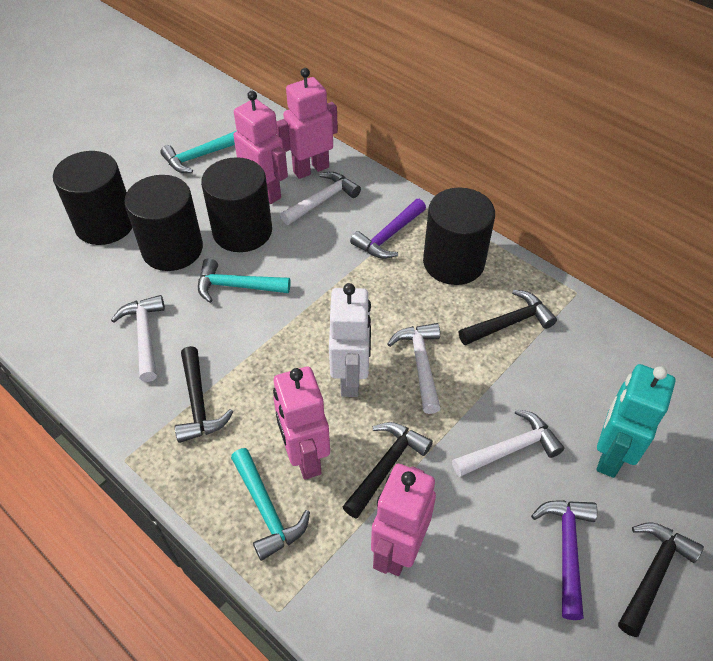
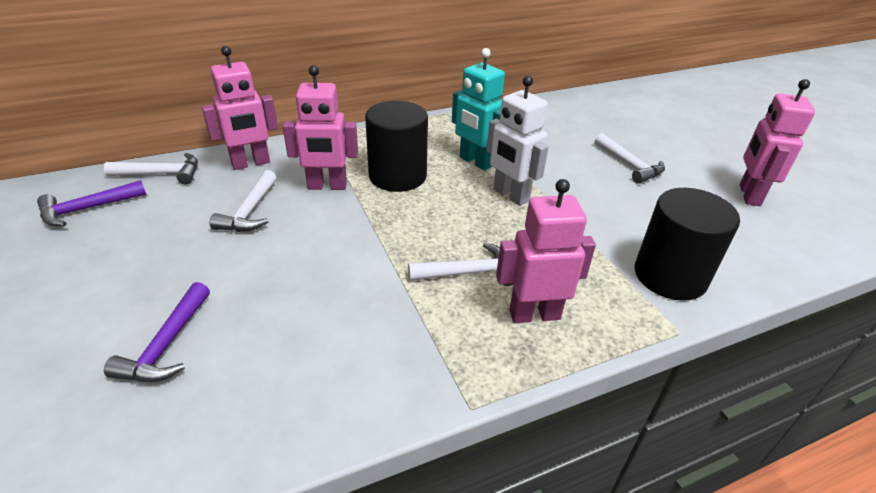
black cylinder: [53,151,132,245] [124,175,203,271] [201,157,272,252] [423,188,495,285] = 4 -> [365,101,428,192] [635,188,740,301] = 2
black hammer: [175,346,233,443] [342,422,433,519] [459,290,557,345] [618,522,704,637] = 4 -> none = 0
turquoise hammer: [160,131,236,173] [198,258,291,303] [231,448,310,561] = 3 -> none = 0

